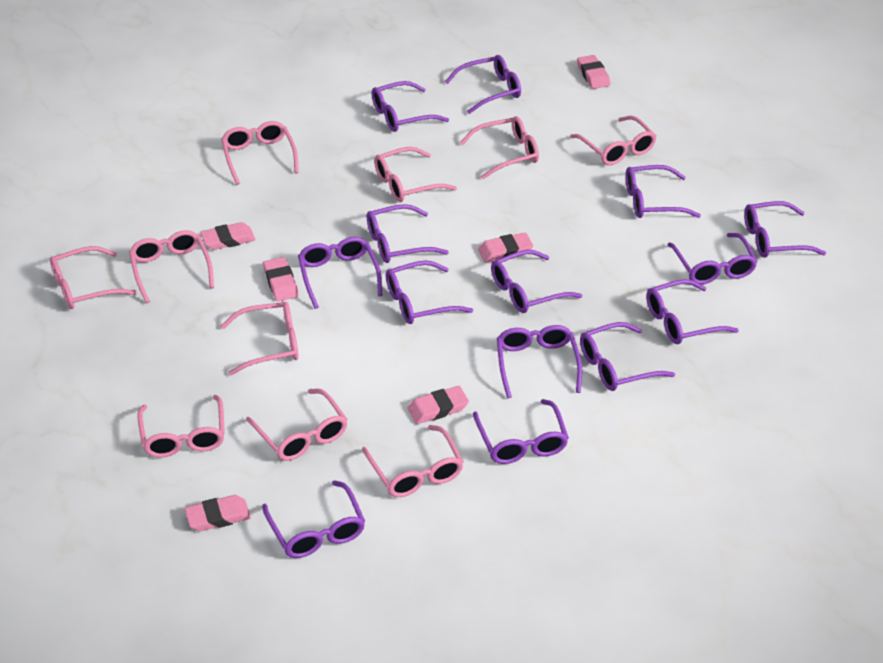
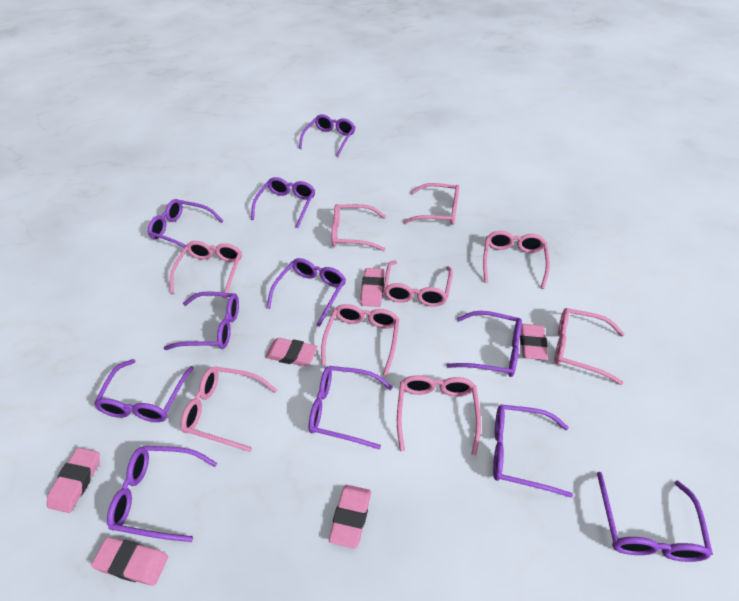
pink glasses: [50,246,137,309] [129,230,214,303] [137,395,225,458] [221,121,299,185] [221,302,299,375] [246,389,348,461] [362,425,464,497] [374,147,457,202] [460,116,539,179] [570,116,656,165] = 10 -> [170,241,242,299] [181,366,277,452] [321,304,400,376] [331,204,386,251] [384,260,453,307] [397,375,481,455] [403,183,459,225] [483,231,550,289] [555,308,624,385] = 9
purple glasses: [262,481,365,558] [298,237,382,309] [367,204,449,263] [371,81,449,132] [386,261,473,324] [445,55,521,114] [473,399,569,464] [491,250,582,313] [497,325,582,398] [580,322,675,391] [625,165,701,218] [646,279,739,344] [667,233,758,284] [744,201,826,257] = 14 -> [94,359,194,422] [107,446,217,542] [148,199,223,248] [164,291,239,350] [251,177,315,228] [267,258,346,327] [299,114,355,157] [309,366,393,449] [446,311,522,377] [493,405,573,498] [597,472,713,562] = 11

